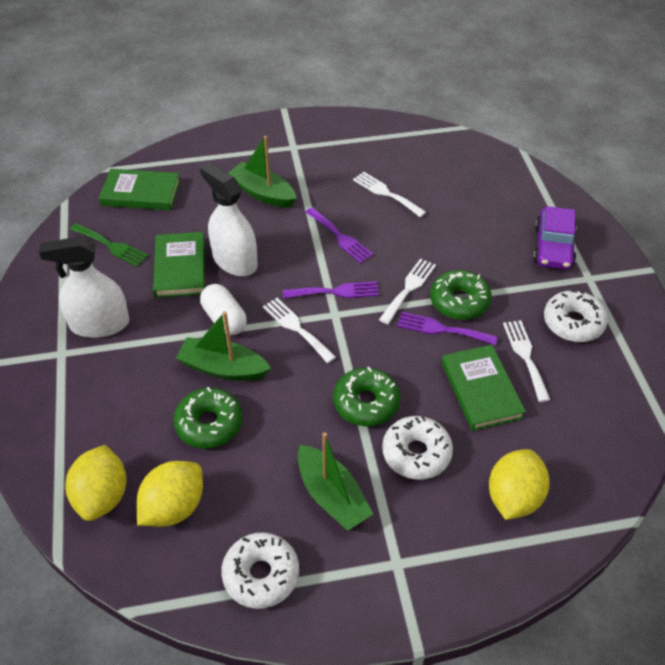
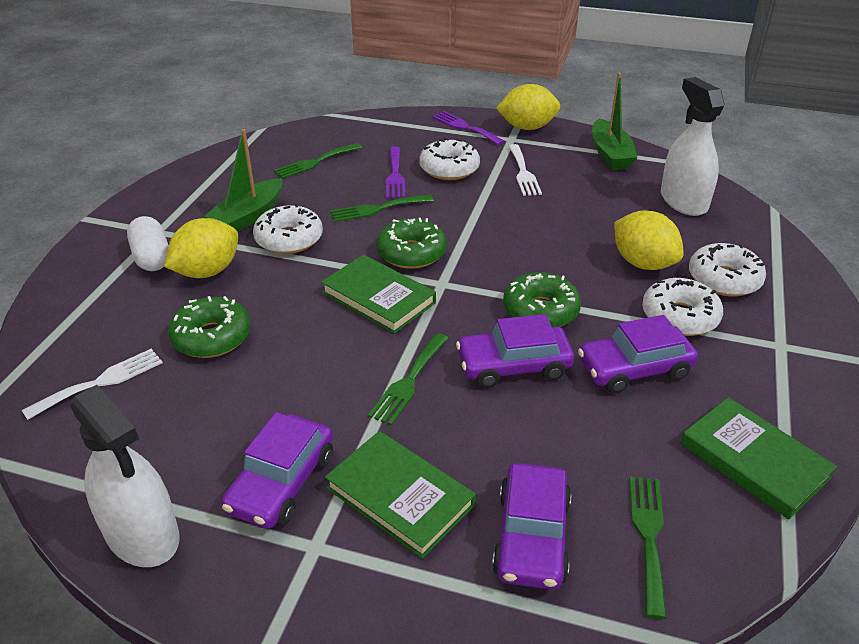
green boat: [176,311,271,381] [228,136,297,208] [298,432,373,531] = 3 -> [204,129,282,232] [592,73,638,170] = 2
green fork: [70,223,148,267] = 1 -> [274,143,362,179] [330,195,434,222] [368,333,448,426] [629,476,667,619] = 4
purple car: [533,206,577,270] = 1 -> [221,412,333,529] [456,314,574,388] [492,463,571,590] [578,315,698,393] = 4
purple fork: [283,281,379,298] [306,207,374,263] [397,312,498,345] = 3 -> [386,146,405,198] [432,111,505,145] = 2
white donut: [221,532,299,609] [382,416,453,480] [544,290,608,342] = 3 -> [253,203,323,254] [419,138,480,180] [642,278,723,336] [689,243,766,297] = 4
white fork: [263,298,336,363] [353,172,426,217] [379,258,436,324] [503,320,550,402] = 4 -> [22,349,163,420] [508,144,542,196] = 2

